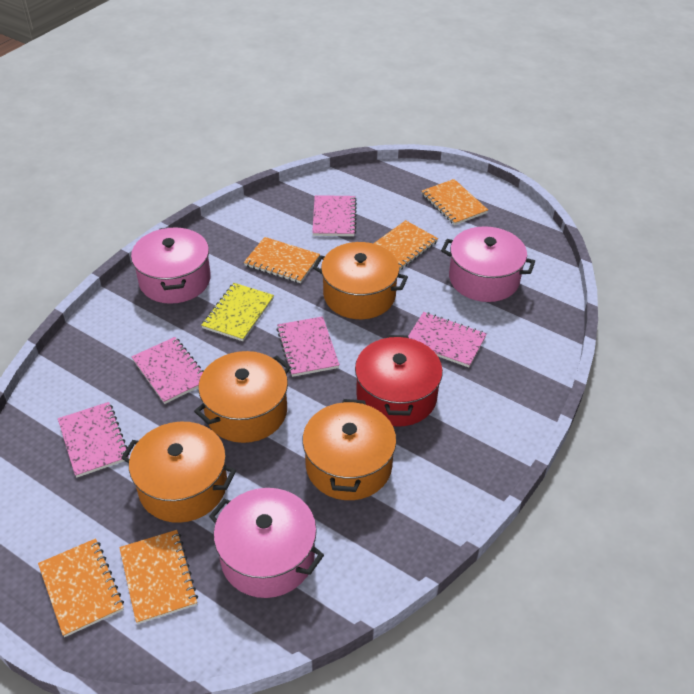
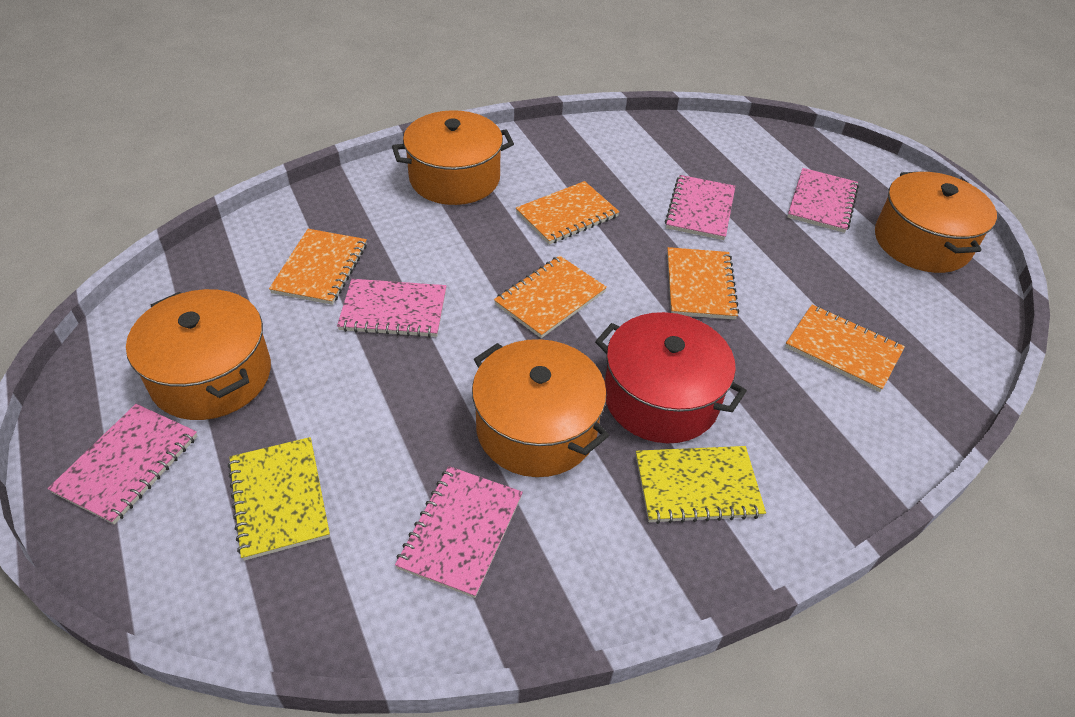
pink pot: [131,227,211,304] [209,488,324,598] [441,226,535,302] = 3 -> none = 0
yellow notebook: [201,283,274,341] = 1 -> [228,437,330,561] [636,446,766,524] = 2

